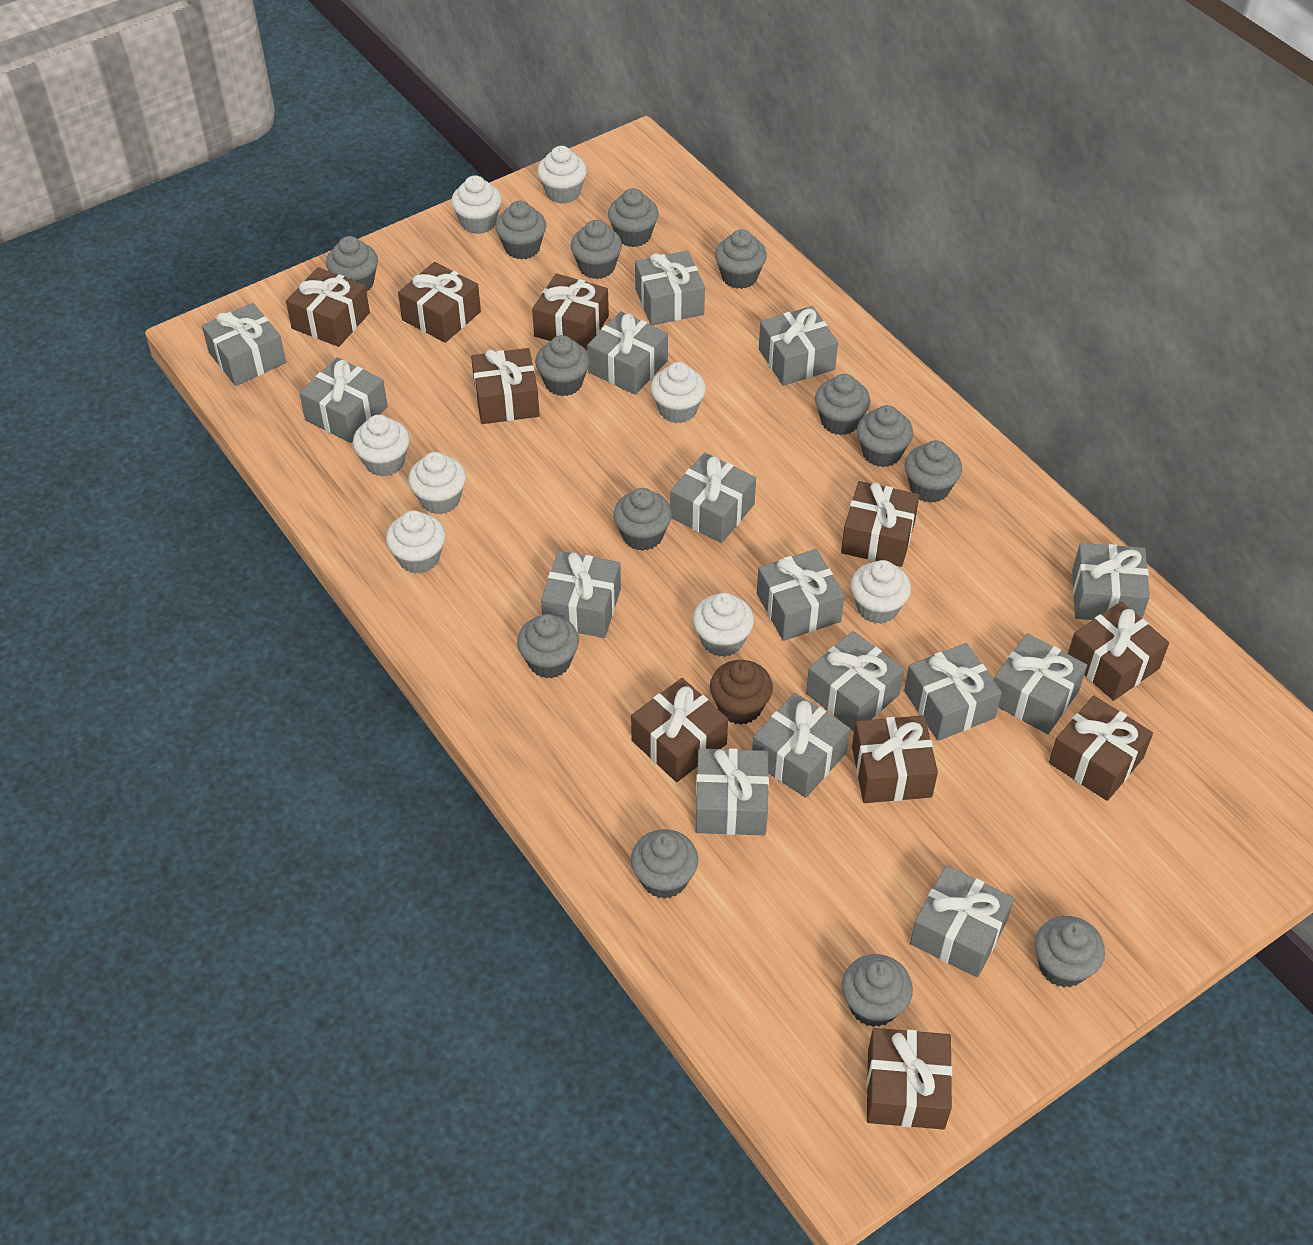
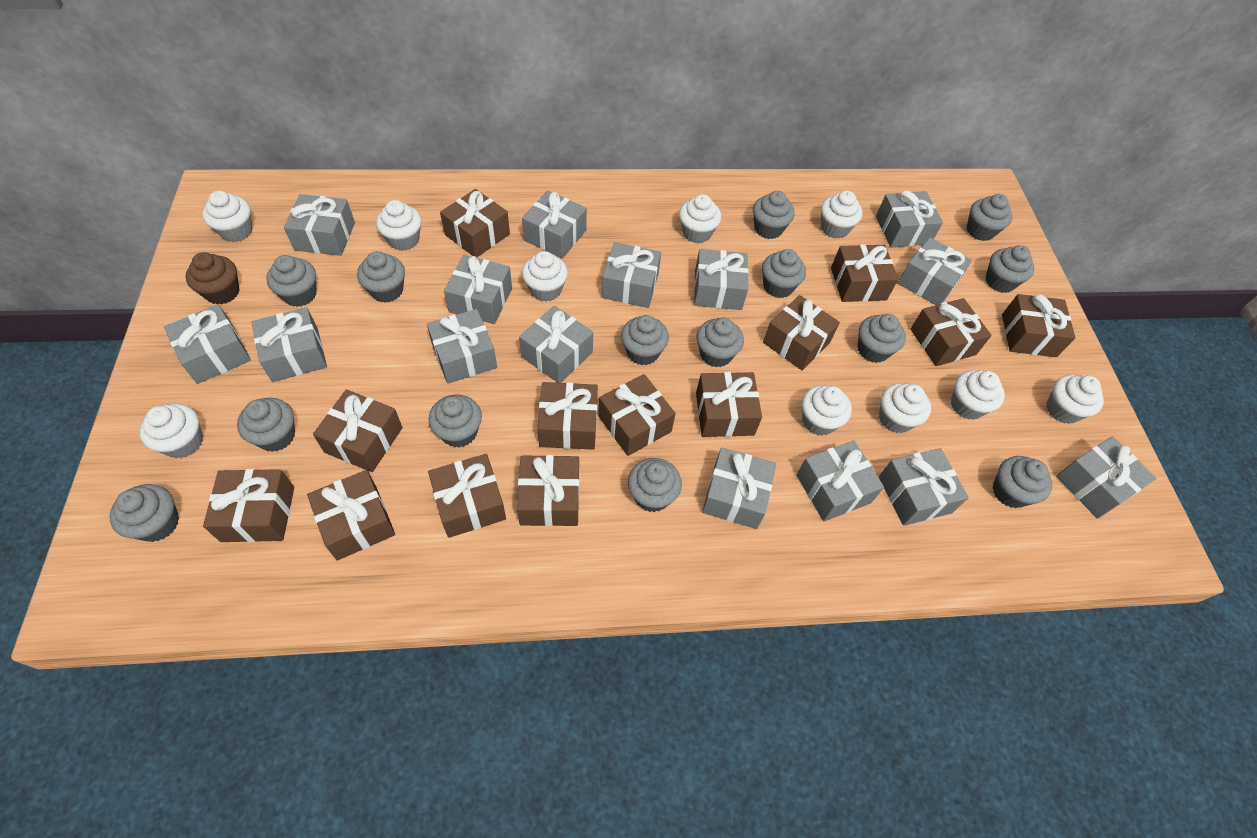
brown gift: [286,267,370,347] [398,262,481,343] [471,348,540,424] [532,273,609,351] [631,678,728,782] [841,481,920,567] [852,715,938,803] [866,1028,952,1130] [1049,696,1153,801] [1068,601,1169,701] = 10 -> [203,469,294,542] [307,470,395,561] [313,390,403,472] [428,454,506,538] [440,189,510,257] [517,455,579,526] [537,382,598,450] [598,374,676,456] [696,372,762,437] [763,295,840,370] [831,244,898,302] [910,298,992,366] [1002,294,1075,357] = 13
white cupcake: [353,415,410,477] [386,510,445,574] [408,452,466,514] [451,175,502,234] [537,146,587,204] [651,362,706,423] [693,593,754,657] [850,560,911,624] = 8 -> [139,404,203,458] [202,191,253,242] [376,200,422,251] [522,251,568,302] [679,194,721,243] [802,385,852,436] [821,191,863,239] [879,383,931,433] [951,370,1005,420] [1046,375,1104,424] = 10

